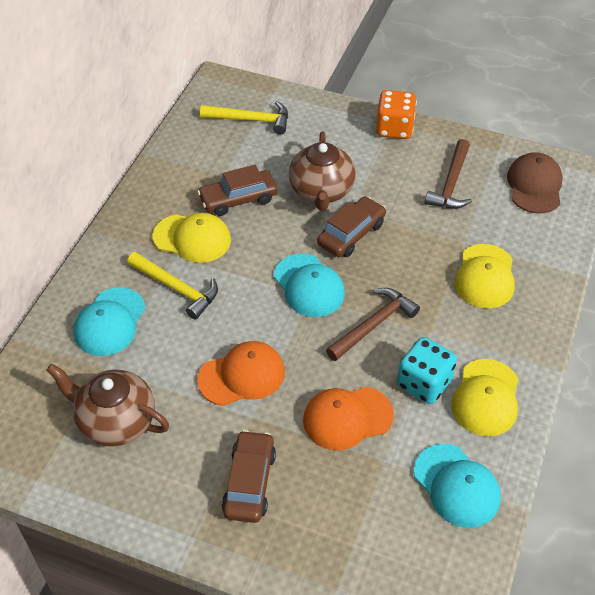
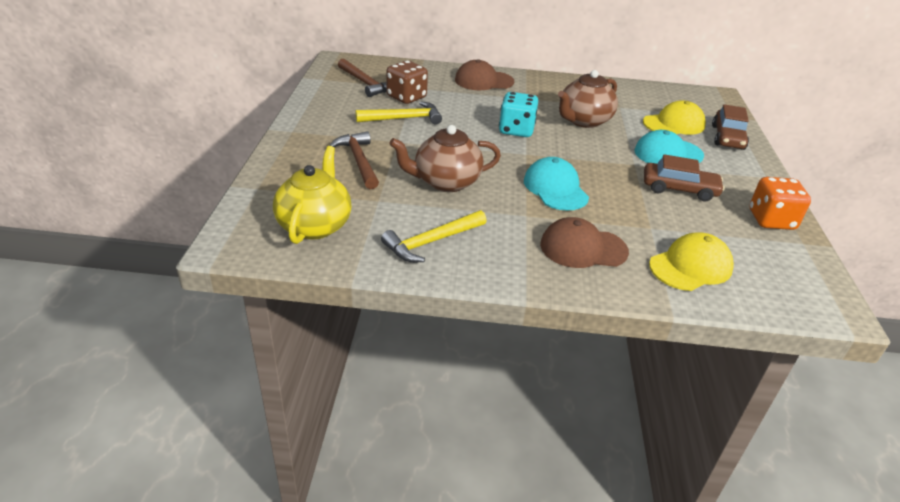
brown cap: [507,152,563,213] = 1 -> [455,59,514,90] [540,217,629,268] = 2
brown car: [197,165,277,216] [222,430,276,523] [317,196,386,257] = 3 -> [644,154,725,201] [712,104,749,150] = 2
brown dice: none = 0 -> [386,61,428,104] = 1
orange cap: [197,341,285,406] [303,387,394,450] = 2 -> none = 0
turquoise cap: [73,287,146,356] [274,254,345,317] [414,444,501,528] = 3 -> [524,157,589,211] [634,130,704,164] = 2
yellow cap: [153,213,231,263] [451,359,518,436] [454,244,515,309] = 3 -> [643,100,706,135] [649,232,734,291] = 2
yellow teapot: none = 0 -> [273,146,351,244] = 1

